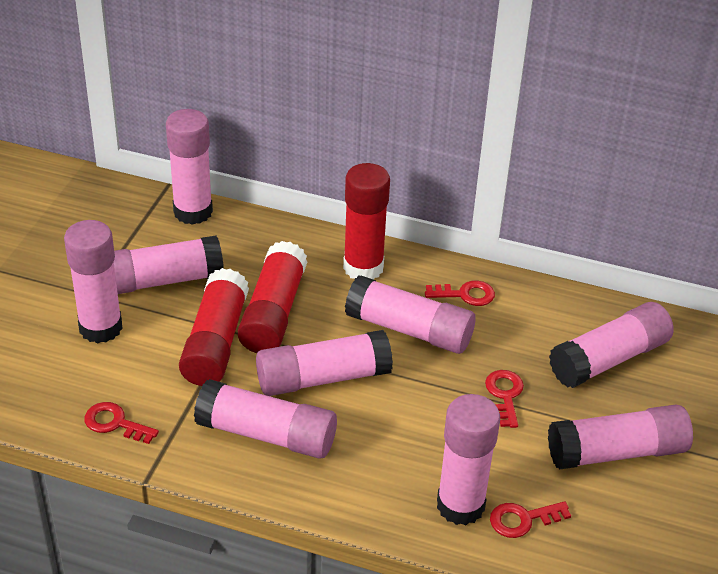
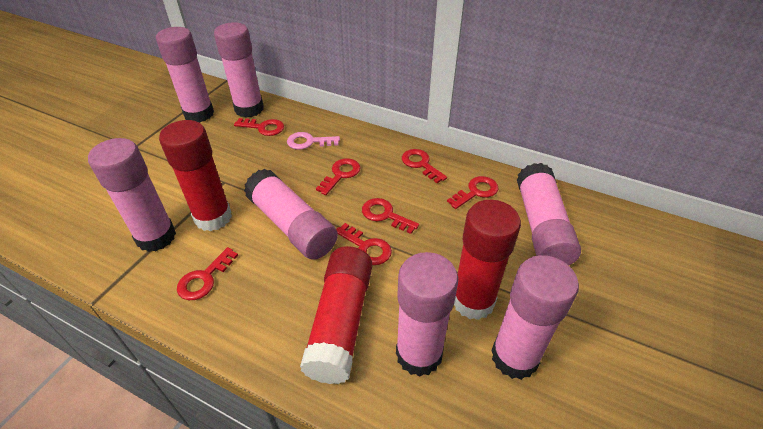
pink glue stick: [64,220,123,343] [114,235,224,294] [166,109,213,225] [194,379,337,459] [256,330,393,396] [345,275,475,354] [437,394,500,525] [548,405,693,470] [549,302,674,388] = 9 -> [88,138,176,252] [156,27,214,122] [214,22,264,118] [244,169,338,260] [396,252,458,377] [491,255,579,380] [517,163,581,265] = 7
pink key: none = 0 -> [287,132,340,150] = 1
red key: [84,402,159,444] [425,280,495,306] [485,370,524,428] [490,501,571,538] = 4 -> [177,247,238,300] [234,118,284,136] [316,158,361,195] [336,223,392,265] [362,198,419,234] [402,149,447,183] [447,176,498,209] = 7

